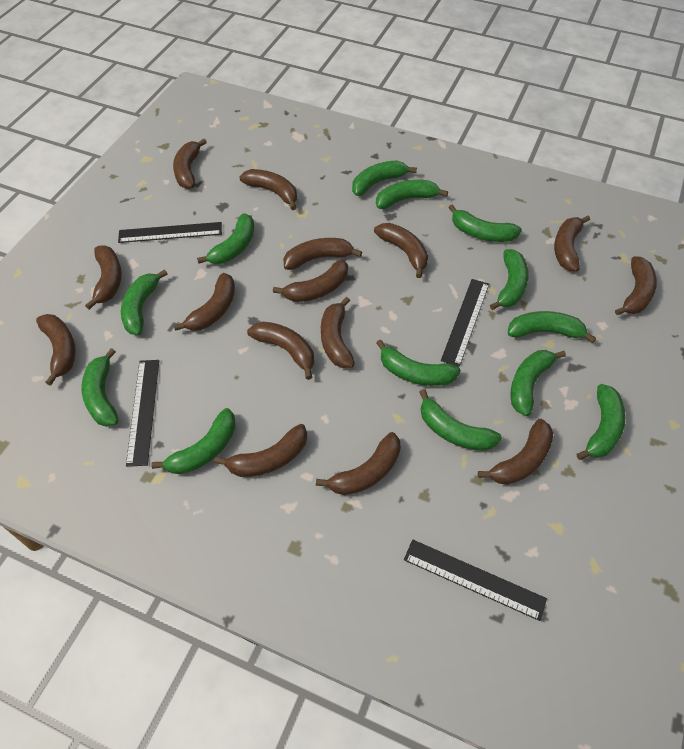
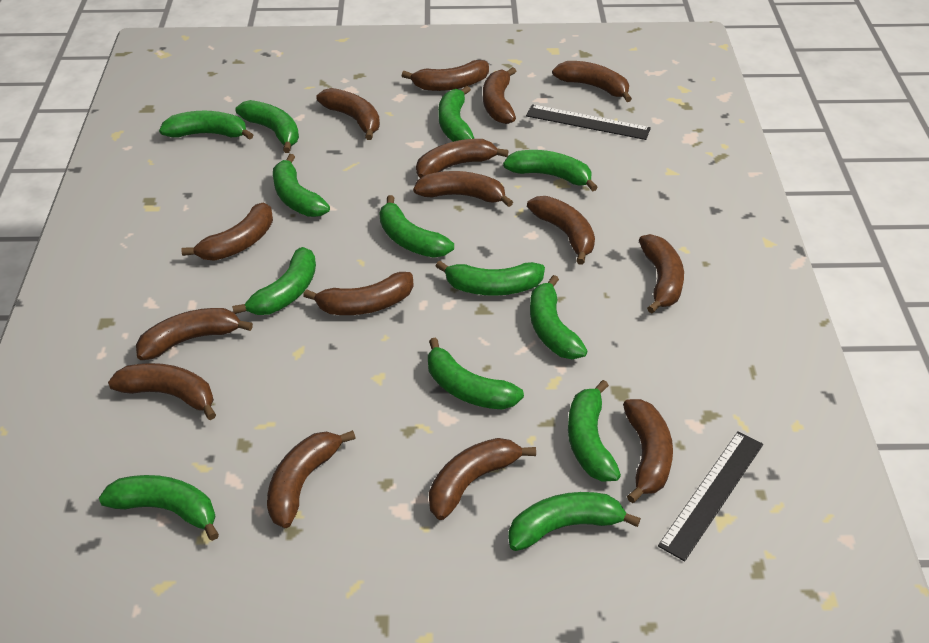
black ruler: [118,222,222,243] [126,360,159,467] [404,539,547,621] [441,279,489,367] = 4 -> [526,104,651,140] [658,431,763,561] = 2

